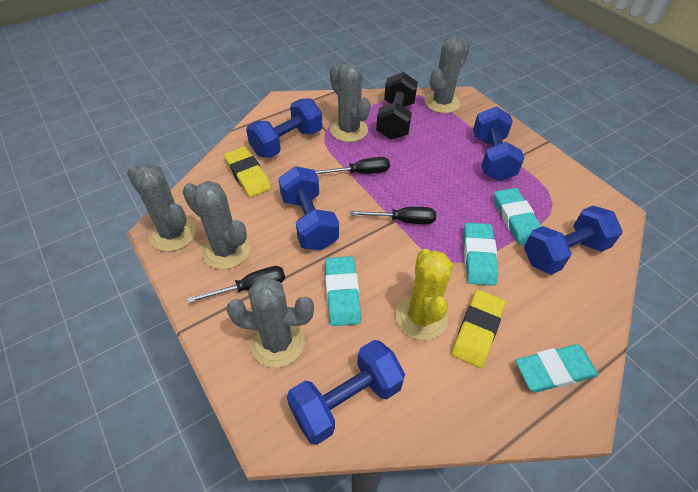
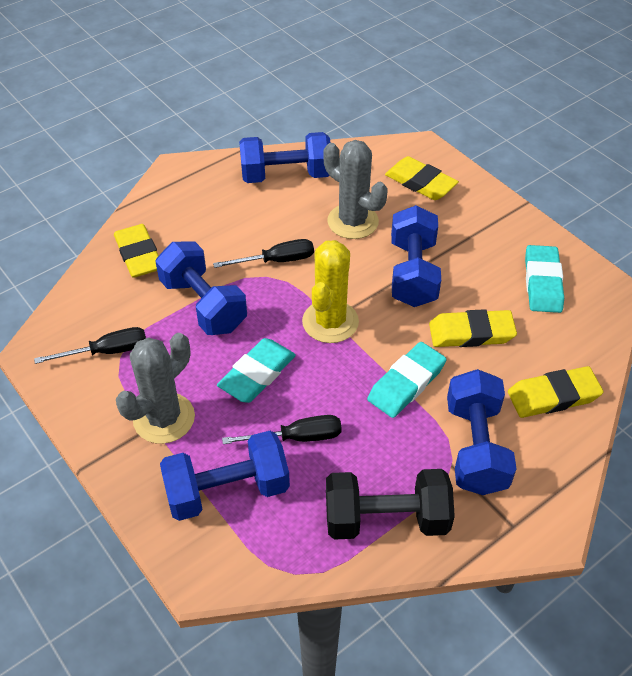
grey cactus: [127,164,197,251] [182,181,250,269] [226,277,314,367] [330,62,370,142] [425,36,470,113] = 5 -> [116,333,195,444] [323,140,388,239] = 2
turquoise eraser: [325,256,361,326] [463,223,498,286] [494,188,542,246] [515,344,599,392] = 4 -> [217,338,296,403] [367,342,447,418] [525,245,564,313] = 3
yellow eraser: [224,147,271,197] [452,290,505,368] = 2 -> [114,224,159,278] [385,156,459,200] [429,309,517,347] [508,366,604,418] = 4

